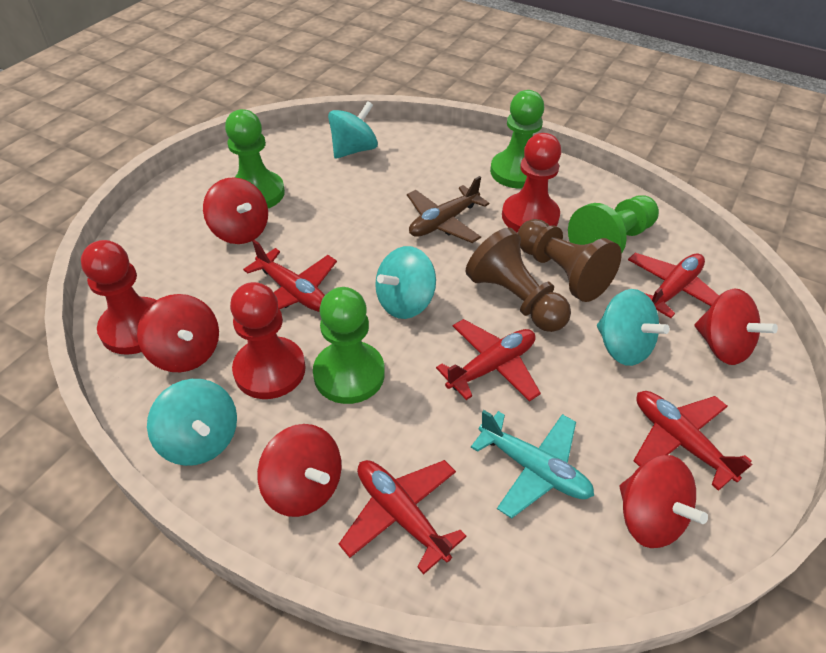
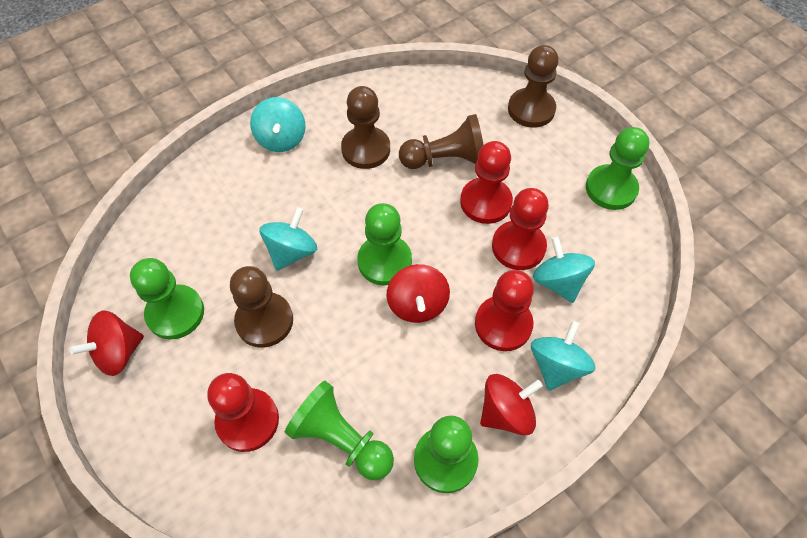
brown pawn: [466,227,571,332] [517,219,622,302] = 2 -> [230,266,293,348] [341,86,390,169] [399,114,483,169] [508,45,559,128] = 4
brown plane: [407,176,489,243] = 1 -> none = 0
green pawn: [225,109,285,208] [313,287,385,404] [490,90,544,189] [568,195,659,254] = 4 -> [130,258,204,340] [285,381,394,480] [357,203,412,285] [414,416,478,493] [586,127,649,210] = 5
red pawn: [81,240,156,355] [230,282,306,399] [502,133,561,233] = 3 -> [207,373,279,452] [460,141,513,224] [475,270,534,351] [492,188,549,270] = 4
red plane: [243,240,337,312] [339,460,467,575] [436,319,541,402] [628,253,719,318] [633,391,753,491] = 5 -> none = 0
red spinning top: [137,294,219,372] [203,177,268,244] [257,424,341,517] [620,455,708,548] [695,288,778,365] = 5 -> [70,311,144,376] [387,264,450,323] [480,374,543,435] = 3
turquoise plane: [471,410,594,519] = 1 -> none = 0

